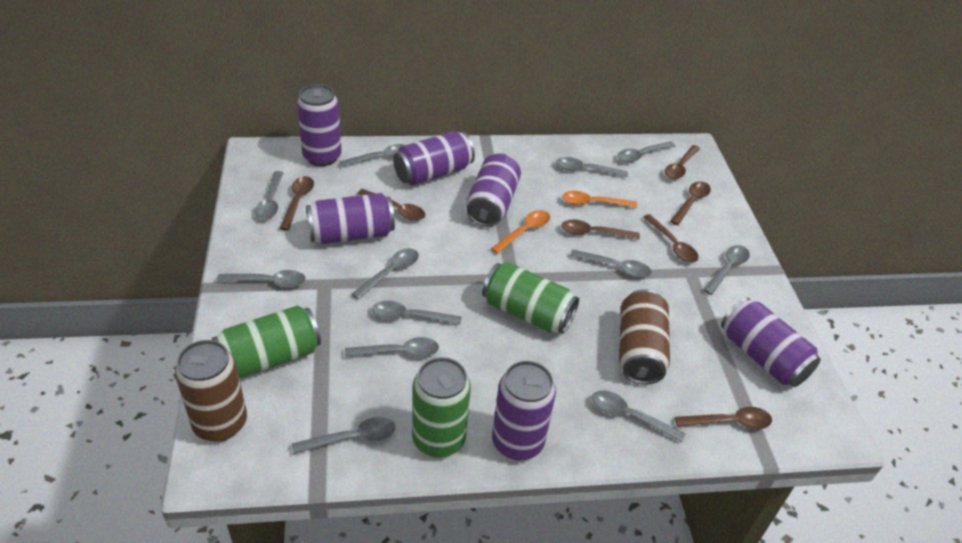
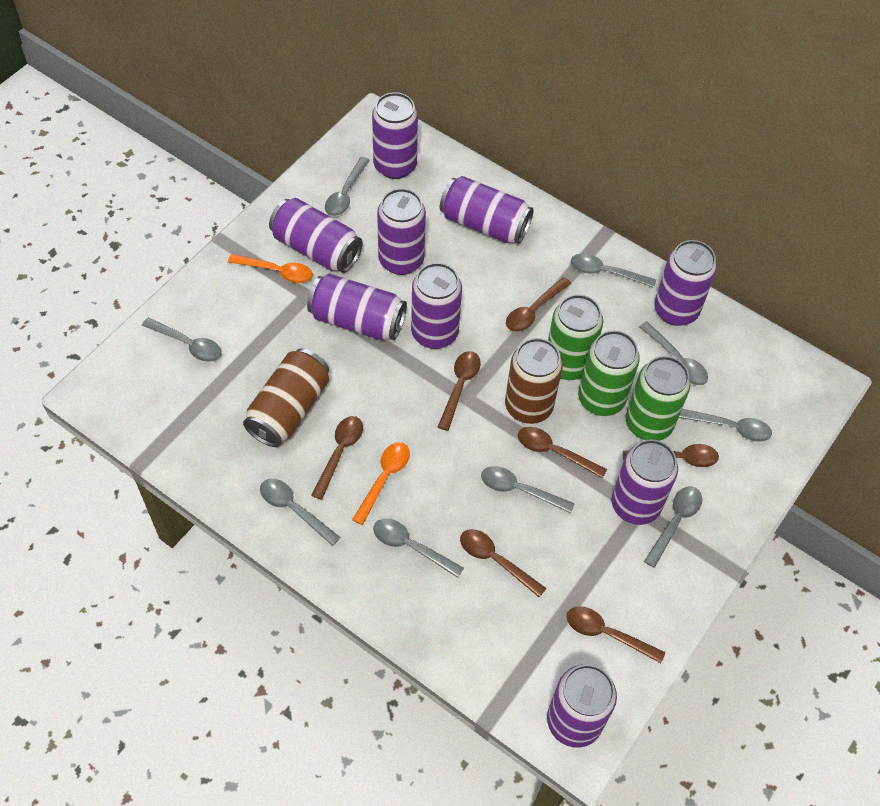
grey spoon: [217,270,306,288] [255,171,283,219] [292,417,395,454] [339,144,405,167] [345,337,439,358] [352,249,419,299] [372,301,461,325] [556,157,628,177] [570,249,651,278] [592,390,685,442] [617,141,675,162] [703,245,750,295] = 12 -> [142,317,221,362] [260,479,340,546] [325,157,370,216] [373,519,464,578] [481,466,575,513] [571,253,656,288] [639,321,708,385] [644,487,702,568] [679,409,772,442] = 9
purple can: [297,84,342,166] [306,193,395,244] [393,131,475,185] [466,153,521,227] [492,361,556,460] [721,297,821,387] = 6 -> [269,198,363,273] [307,274,407,340] [372,92,418,179] [377,188,426,275] [411,263,462,349] [440,176,534,244] [547,665,617,748] [612,440,678,525] [654,240,717,326] = 9

